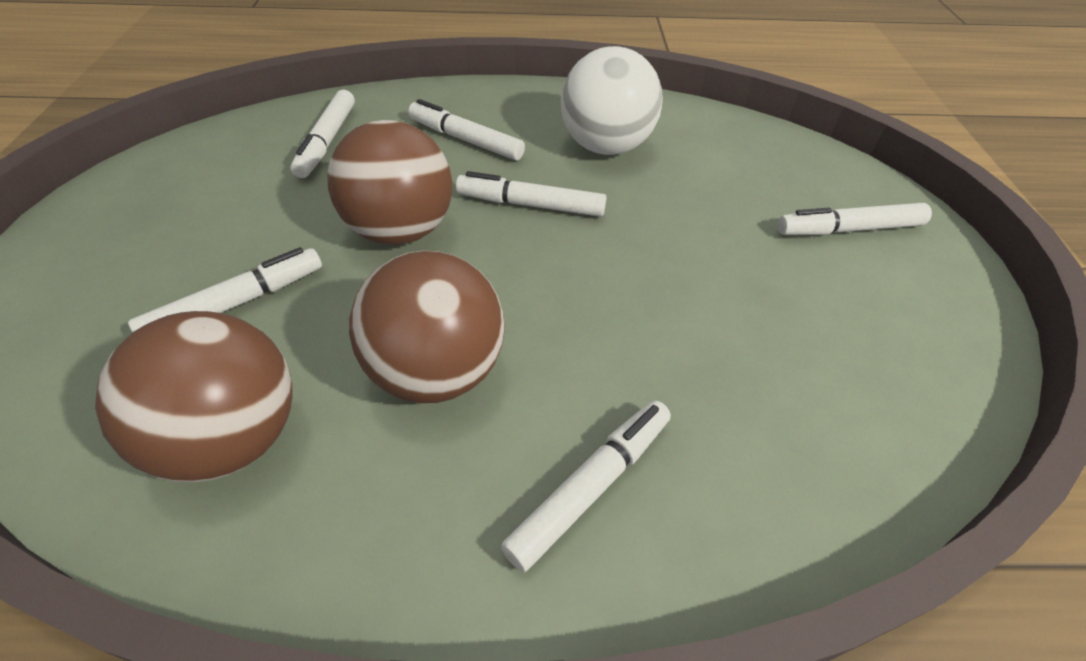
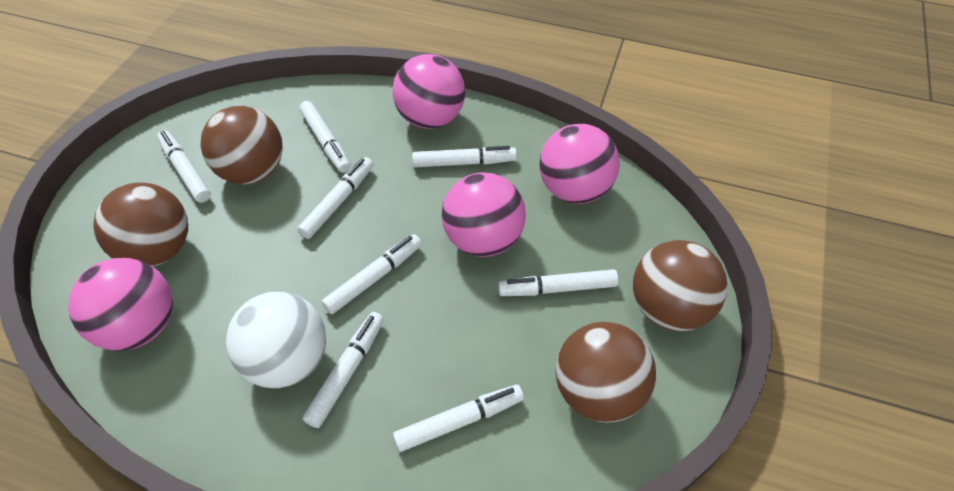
brown ball: [95,311,293,482] [327,120,452,245] [349,251,505,403] = 3 -> [93,182,188,266] [200,106,283,184] [555,322,656,423] [633,240,728,331] = 4
pink ball: none = 0 -> [68,258,173,351] [392,54,465,129] [442,172,526,257] [539,124,620,204] = 4
white marker: [128,247,322,332] [290,90,355,178] [408,99,525,161] [456,171,607,217] [501,400,671,572] [778,203,932,235] = 6 -> [157,130,211,203] [297,157,373,239] [299,101,351,173] [303,312,384,428] [321,234,422,314] [393,385,524,452] [412,146,517,167] [498,269,618,296] = 8

